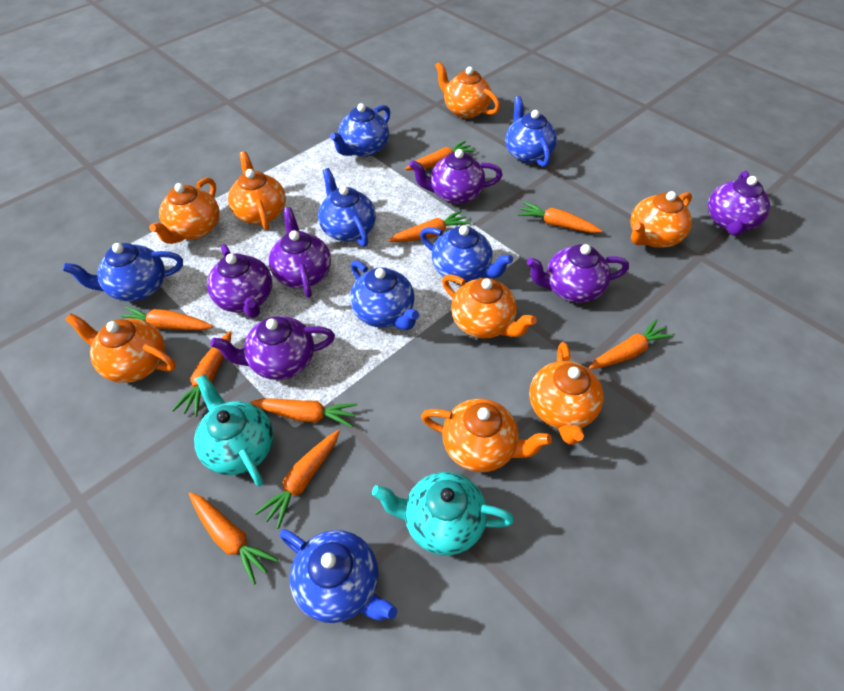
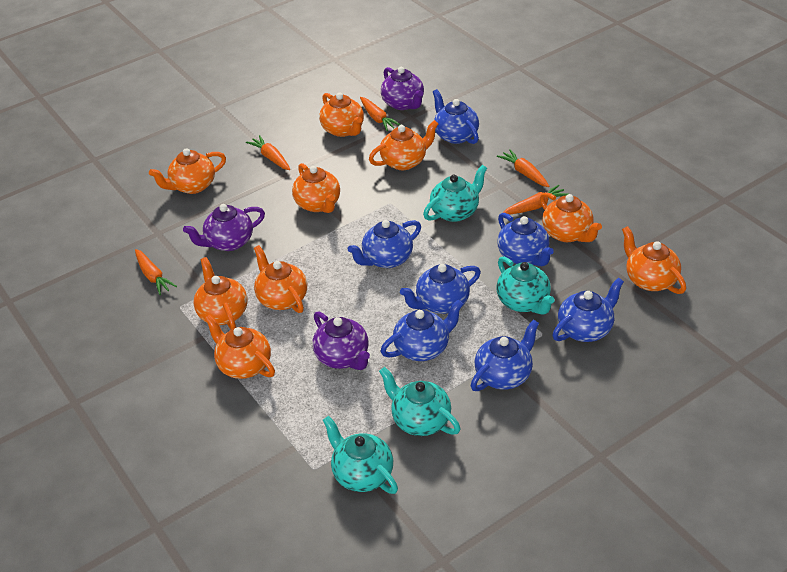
orange carrot: [120,307,213,330] [172,331,232,417] [189,492,278,585] [250,398,357,427] [255,430,340,529] [388,210,471,242] [405,140,476,170] [518,202,602,233] [589,319,674,369] = 9 -> [135,249,177,295] [246,135,290,170] [360,97,401,131] [497,149,549,187] [503,185,568,215] = 5
orange teapot: [66,313,176,383] [149,177,220,244] [228,151,286,230] [421,399,552,472] [435,62,500,119] [442,274,537,339] [529,342,604,445] [630,191,692,248] = 8 -> [149,148,226,194] [194,257,247,329] [205,314,275,379] [254,245,307,313] [292,163,340,213] [319,92,364,137] [369,120,438,170] [540,192,602,242] [622,226,686,294] = 9
purple teapot: [207,244,272,318] [211,316,335,380] [269,207,331,298] [409,149,502,204] [527,244,629,303] [708,171,770,236] = 6 -> [183,204,265,251] [312,311,370,370] [381,67,424,110] = 3
turquoise teapot: [194,374,273,486] [372,472,514,556] = 2 -> [323,416,398,494] [379,367,461,436] [423,165,487,222] [496,256,555,315] = 4

